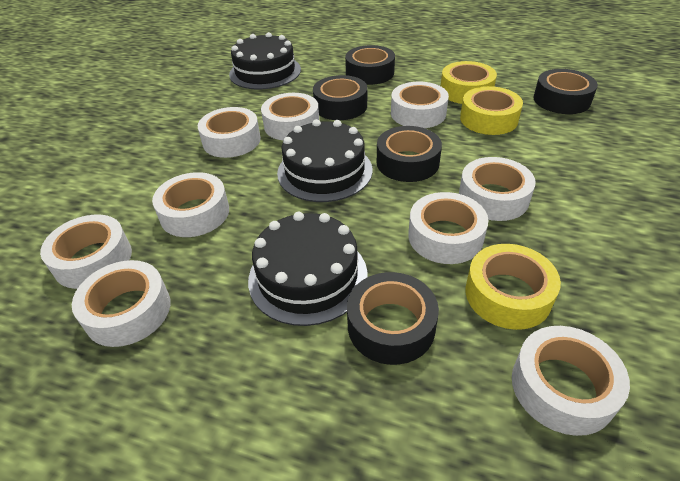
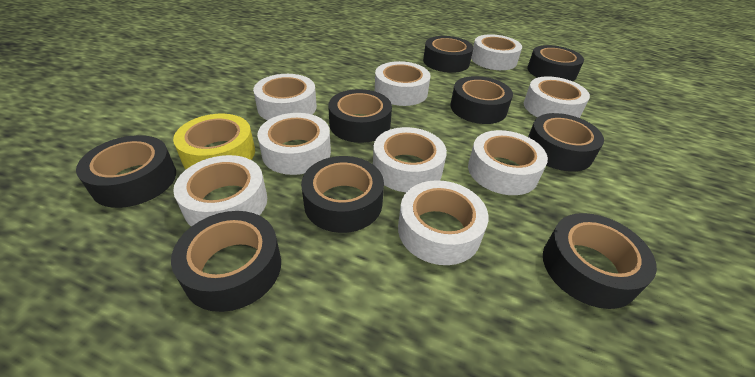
black cake: [229,32,301,90] [248,212,368,326] [277,119,372,202] = 3 -> none = 0
black tape: [313,75,367,120] [345,45,395,85] [347,272,439,365] [377,126,442,182] [534,69,598,114] = 5 -> [76,135,176,208] [171,211,281,312] [301,156,384,233] [328,89,392,143] [423,36,473,73] [450,76,513,124] [527,45,584,81] [528,113,604,172] [543,213,657,309] = 9
yellow tape: [441,61,497,104] [460,86,523,135] [465,244,561,330] = 3 -> [173,114,255,169] = 1

